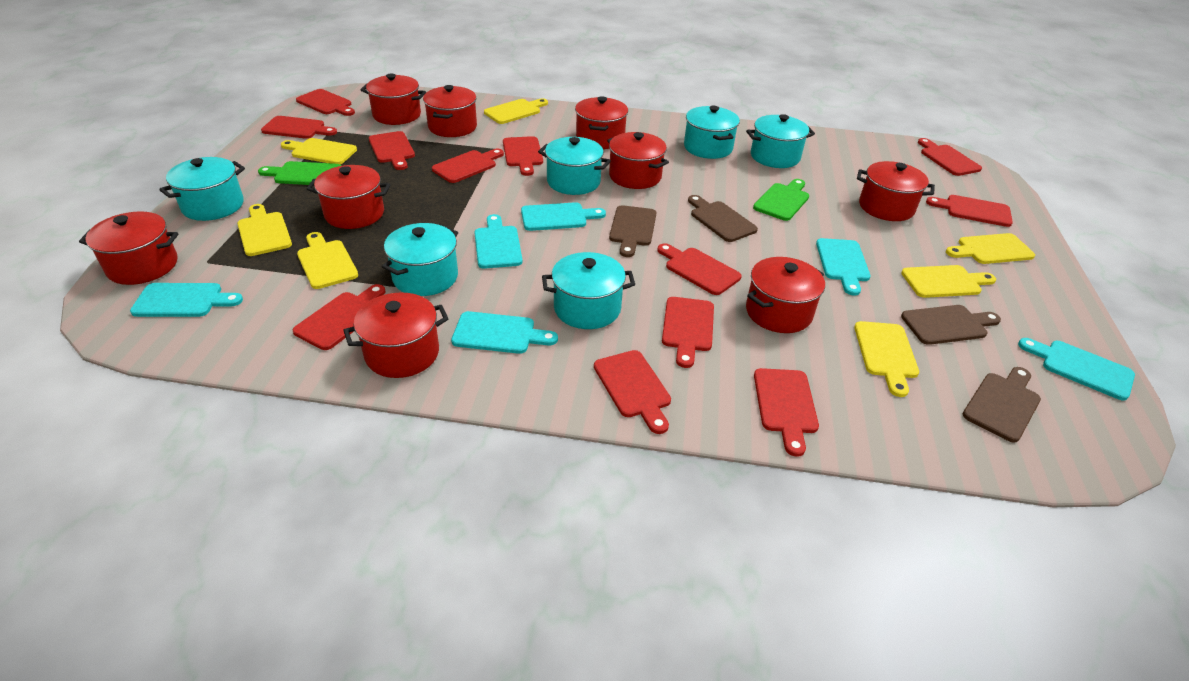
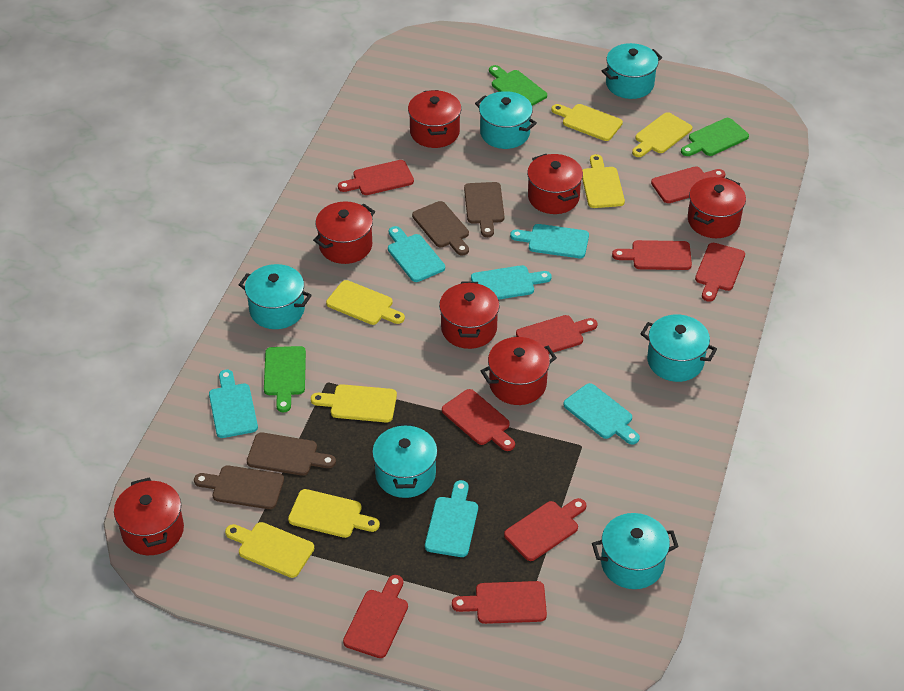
green cutting board: [258,161,341,185] [753,179,809,221] = 2 -> [264,346,306,412] [489,65,547,106] [681,118,749,156] = 3
red cutting board: [261,116,337,139] [293,284,386,350] [296,89,355,116] [369,131,415,170] [432,149,504,183] [503,136,543,176] [594,350,671,434] [657,243,742,295] [662,297,714,368] [754,368,819,457] [918,138,982,176] [926,195,1013,227] = 12 -> [338,160,414,195] [343,575,408,658] [442,389,515,451] [452,581,547,624] [504,498,586,561] [516,315,598,354] [612,240,692,270] [651,166,725,203] [695,243,745,302] = 9
red pot: [79,212,179,285] [307,165,390,229] [343,292,449,378] [360,73,426,125] [423,85,477,137] [575,96,628,149] [607,132,669,189] [746,257,825,333] [857,161,935,221] = 9 -> [114,478,184,555] [313,201,375,264] [408,90,461,148] [439,282,500,349] [481,337,557,405] [527,154,583,214] [688,177,746,238] = 7

